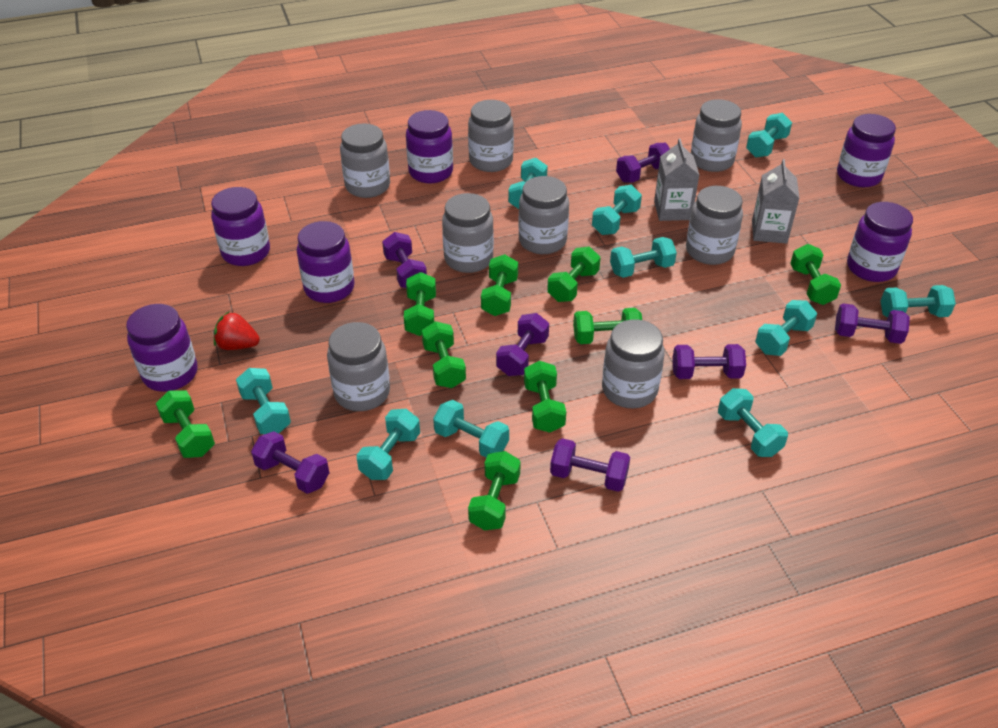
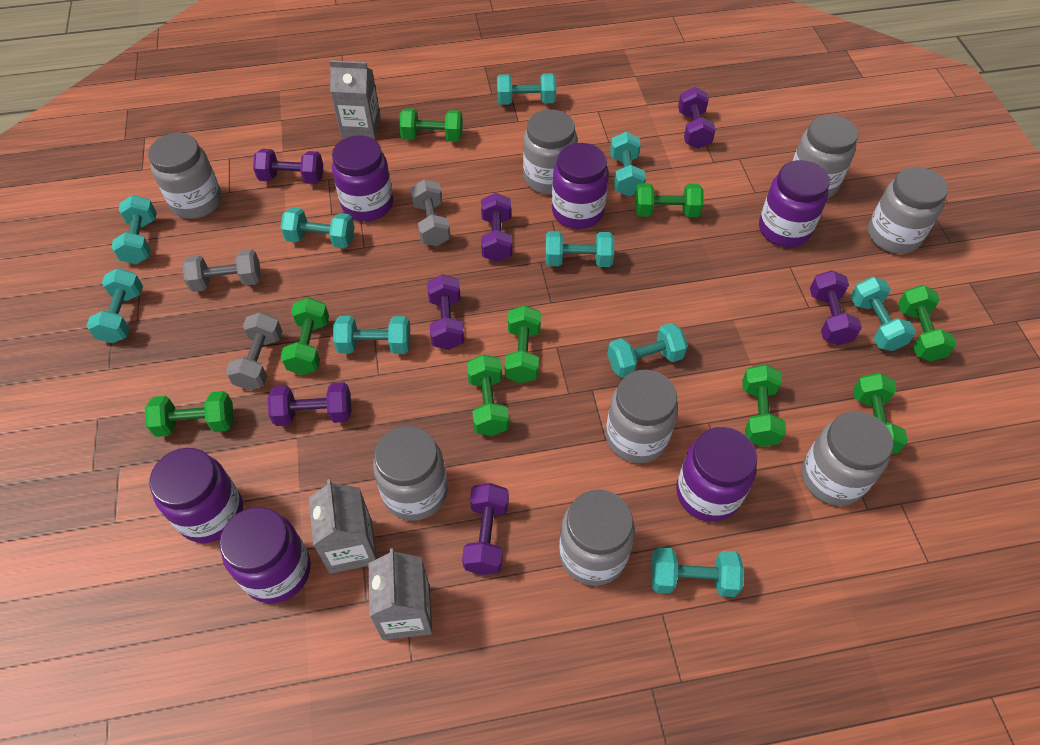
grey carton: [654,139,699,221] [752,159,800,244] = 2 -> [309,479,377,574] [329,60,381,139] [369,548,432,640] = 3
grey dumbbell: none = 0 -> [182,249,261,292] [226,312,283,390] [411,179,451,246] = 3
red strawberry: [214,311,260,350] = 1 -> none = 0

